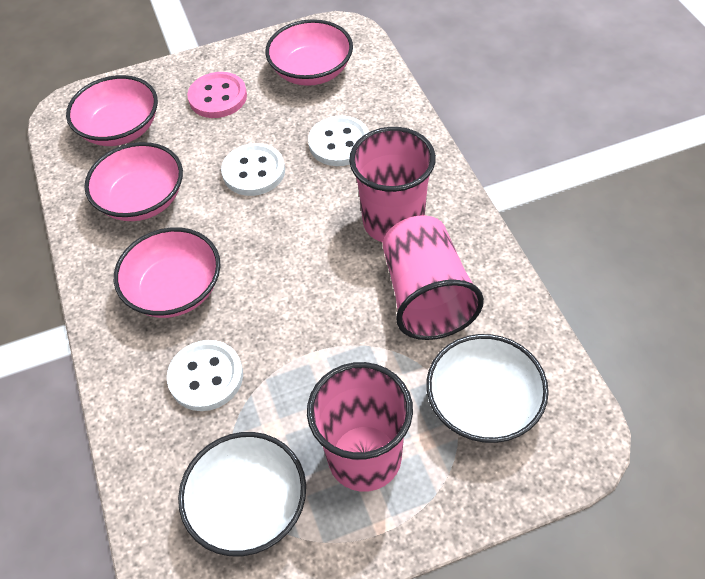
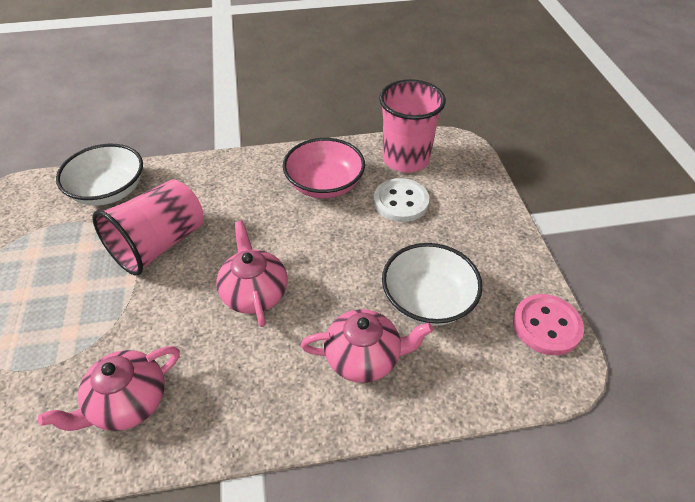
pink bowl: [66,75,158,146] [84,142,183,221] [114,227,220,318] [265,19,353,86] = 4 -> [283,138,365,199] = 1
pink cup: [307,362,413,492] [349,127,436,242] [383,215,484,340] = 3 -> [92,179,204,276] [379,79,446,173] = 2
pink teapot: none = 0 -> [38,346,180,431] [216,221,288,327] [301,309,433,383] = 3
white button: [167,340,243,411] [221,143,285,196] [308,115,369,166] = 3 -> [374,178,429,222] = 1

